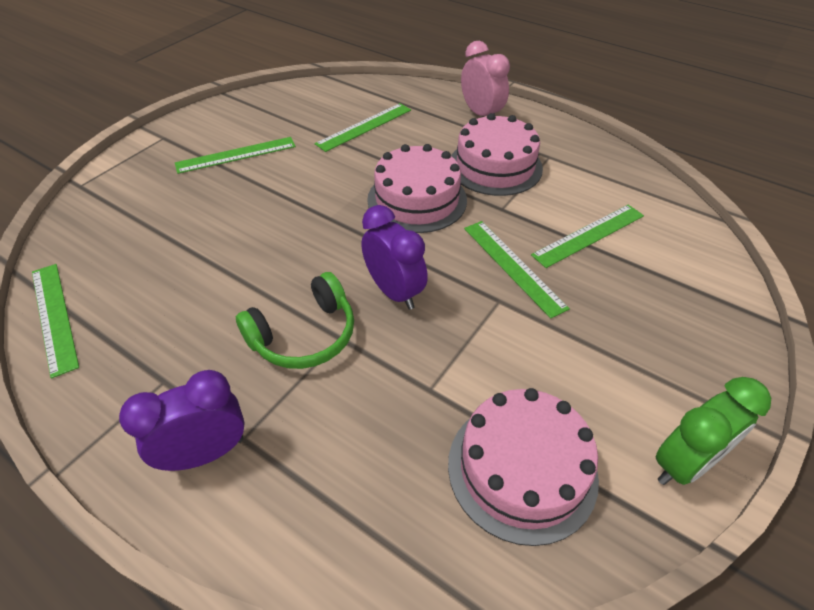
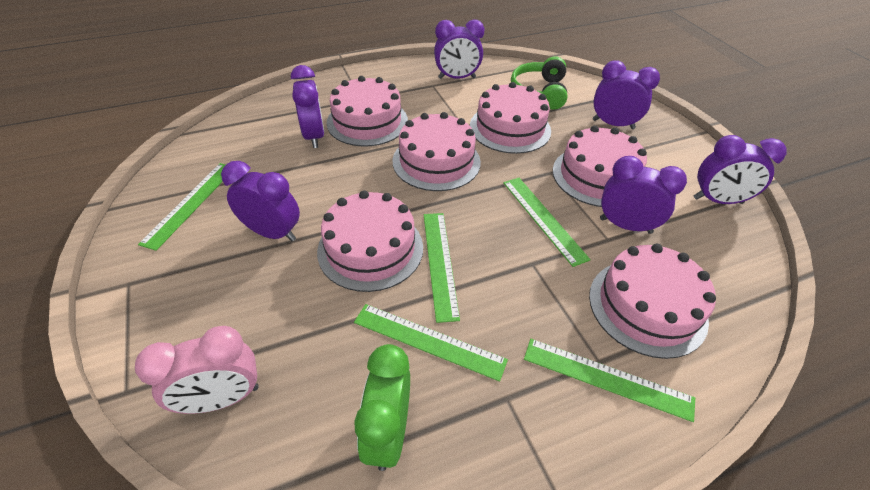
pink cake: [367,144,467,233] [448,388,599,546] [451,113,543,196] = 3 -> [317,190,423,292] [326,76,408,147] [393,112,481,191] [470,82,551,154] [553,125,647,207] [589,244,716,359] = 6
purple clock: [119,370,245,471] [361,205,428,310] = 2 -> [221,161,300,241] [291,65,325,148] [434,19,485,79] [593,60,660,129] [600,156,687,234] [694,135,787,204] = 6

